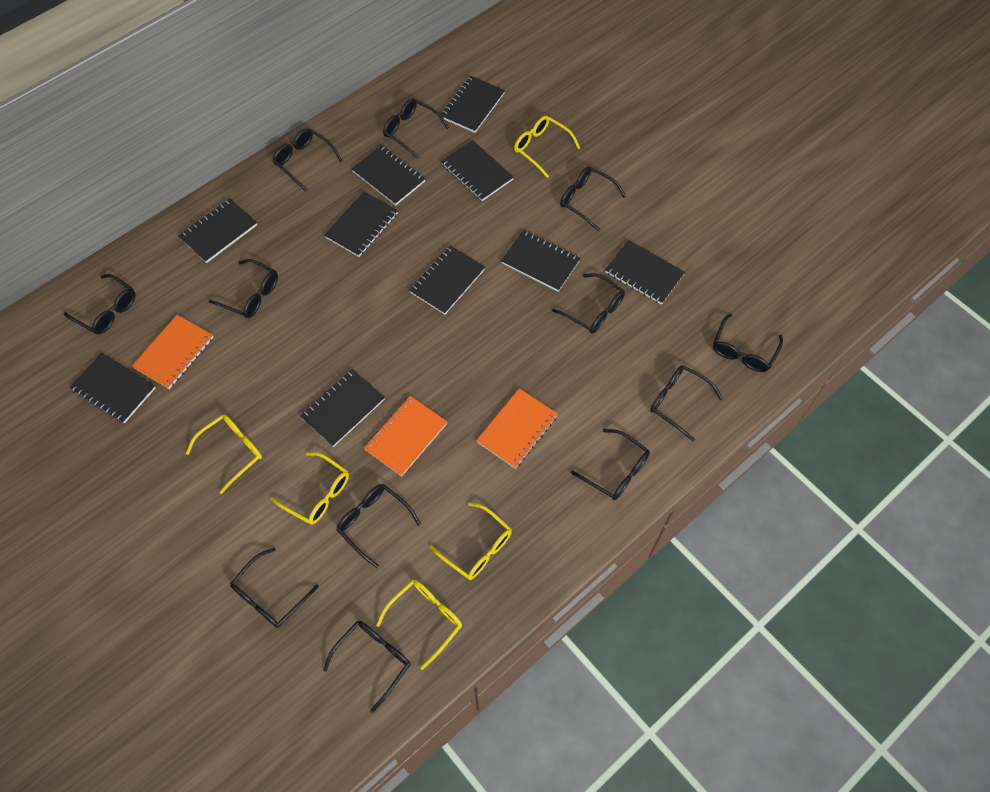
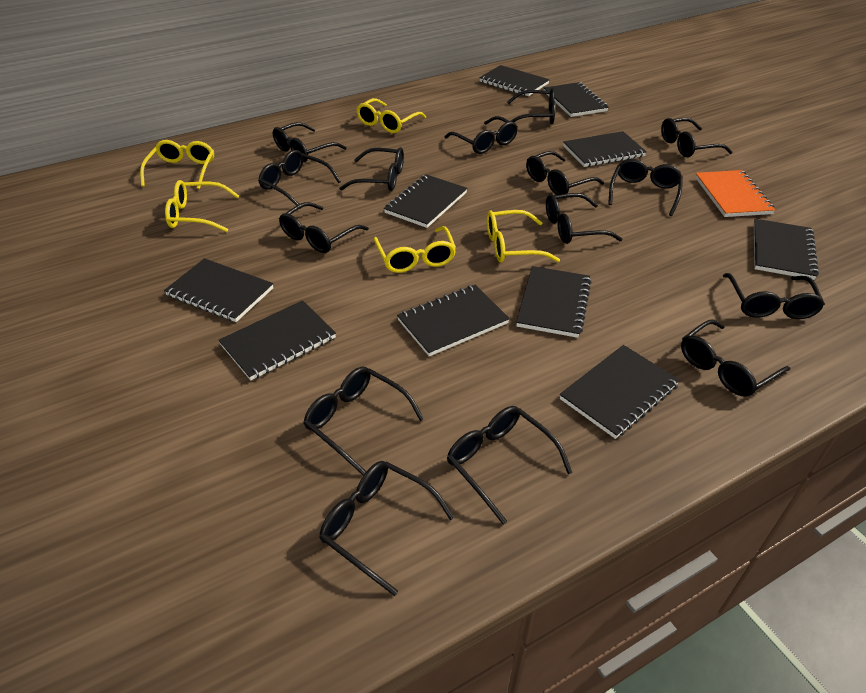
black glasses: [64,274,135,334] [209,259,278,318] [230,548,319,628] [272,128,343,191] [323,621,410,713] [337,484,421,568] [383,99,449,160] [552,273,625,334] [560,167,626,231] [570,429,650,500] [650,365,723,441] [713,314,783,372] = 12 -> [258,150,341,209] [273,122,347,162] [279,202,369,253] [303,367,424,475] [319,461,454,596] [339,147,404,191] [444,116,518,154] [447,406,573,524] [507,88,556,124] [526,151,604,195] [546,193,622,244] [608,159,683,216] [661,118,732,157] [681,320,790,396] [723,273,825,319] = 15
orange notebook: [132,315,213,389] [364,396,447,477] [476,388,558,469] = 3 -> [695,170,775,217] = 1

